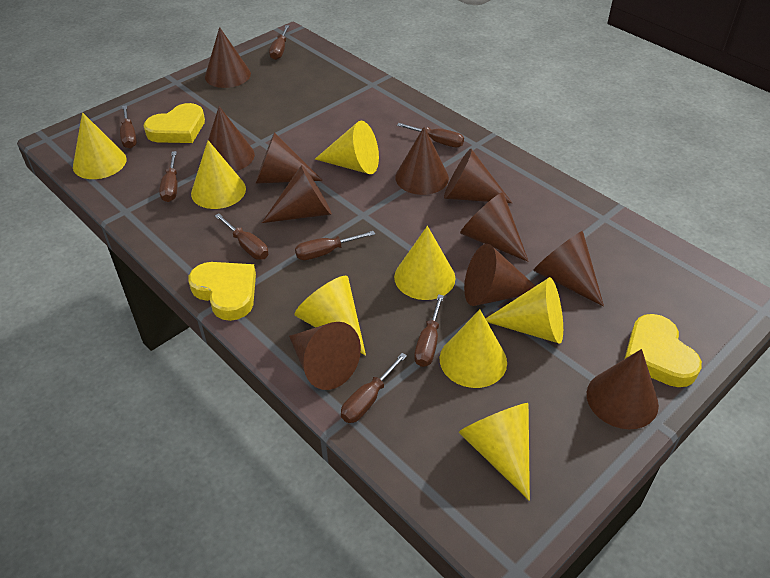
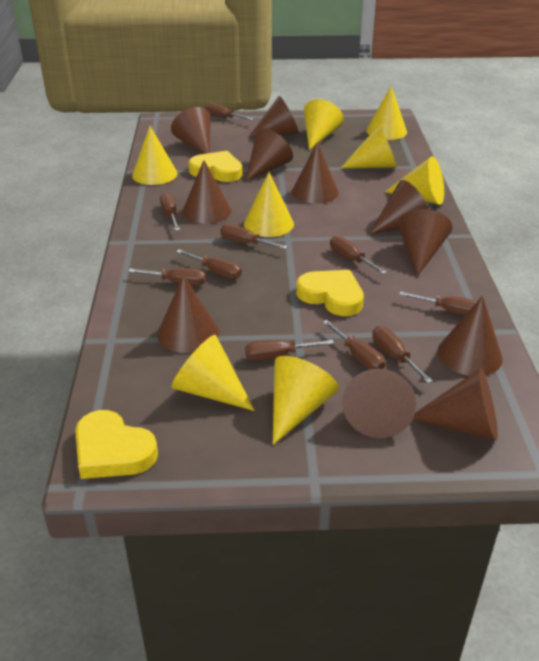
brown screwdriver: [120,105,137,148] [159,151,177,202] [215,213,268,260] [269,25,289,60] [295,231,375,260] [341,353,407,423] [397,123,464,147] [414,294,444,367] = 8 -> [128,268,206,286] [160,193,180,231] [176,249,242,279] [206,103,254,120] [220,224,288,249] [245,340,334,361] [323,320,385,370] [330,236,387,274] [372,326,433,383] [399,291,477,316] = 10

